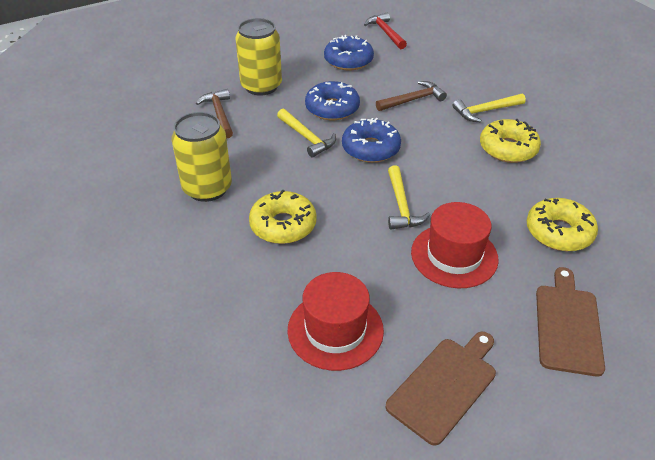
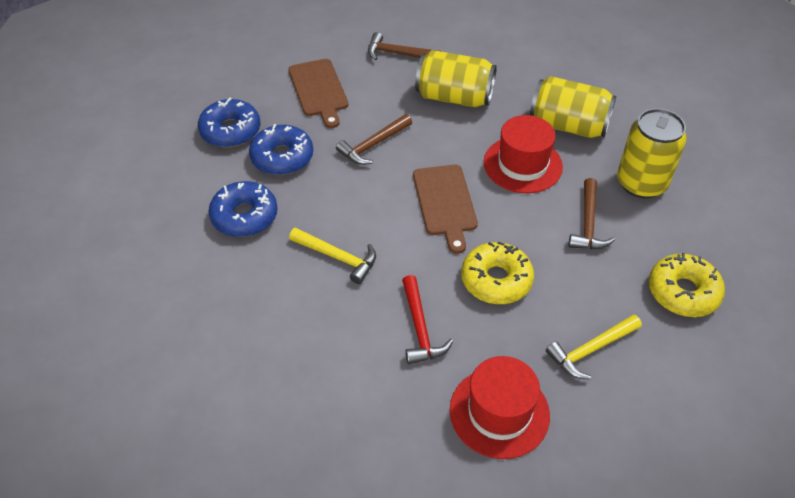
brown hammer: [196,89,233,138] [376,81,447,111] = 2 -> [336,114,412,165] [368,32,442,60] [569,178,615,249] = 3
yellow can: [171,112,232,202] [235,18,282,96] = 2 -> [415,50,497,108] [530,76,616,138] [617,108,687,199] = 3
yellow donut: [249,190,317,244] [480,119,541,163] [527,198,598,251] = 3 -> [461,241,534,304] [649,253,725,317] = 2
yellow hammer: [277,109,336,157] [388,165,430,230] [453,93,526,122] = 3 -> [289,227,376,284] [546,314,642,380] = 2

